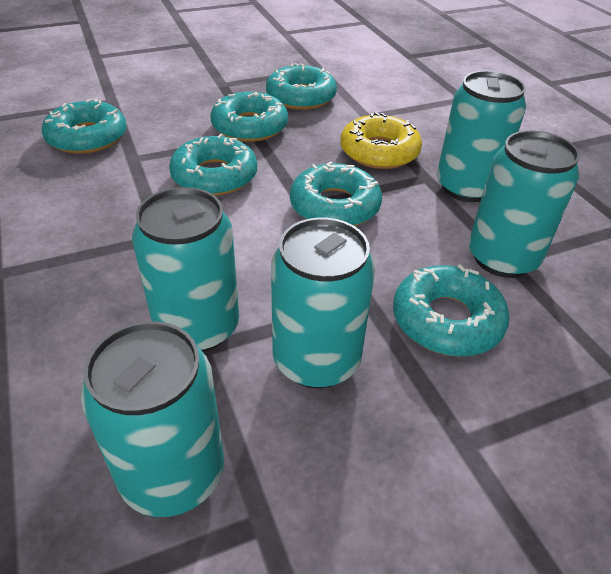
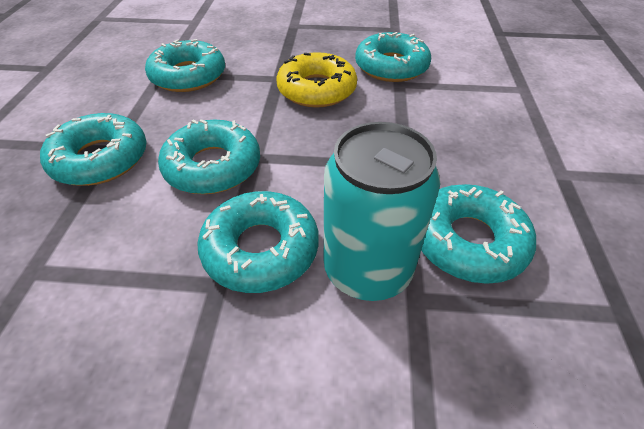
turquoise can: [81,321,224,517] [132,187,239,352] [271,218,375,388] [437,71,526,202] [469,130,580,278] = 5 -> [324,122,440,301] = 1

